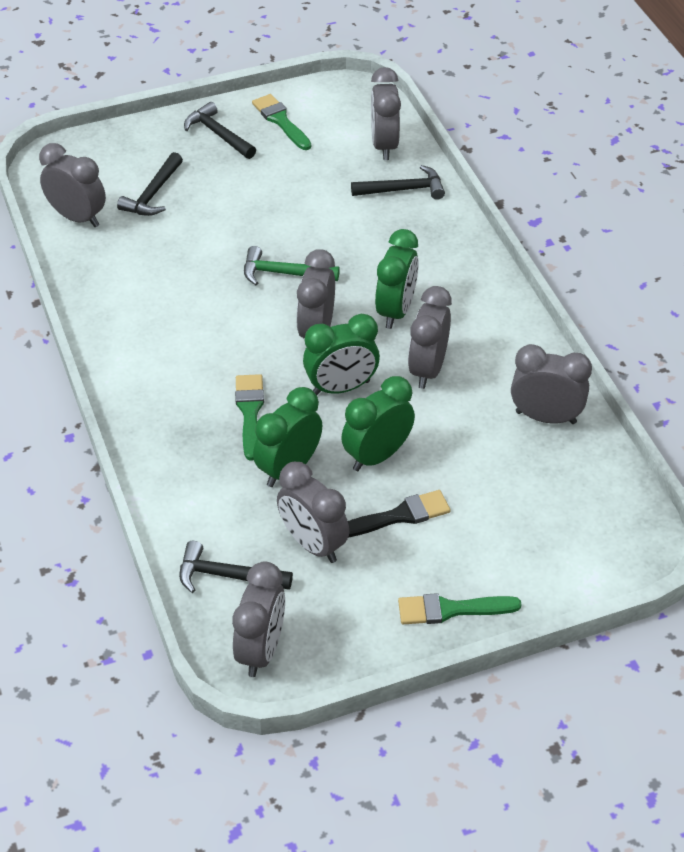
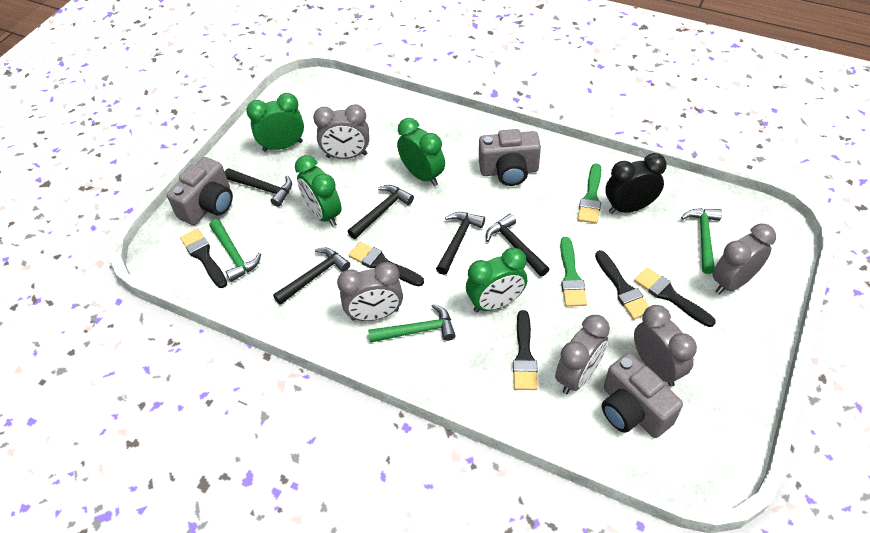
black brush: [348,490,451,538] = 1 -> [180,228,227,288] [349,242,424,286] [513,310,538,390] [595,250,650,319] [634,268,716,327] = 5
black clock: none = 0 -> [605,153,667,214] = 1
black hammer: [117,152,183,216] [179,541,293,593] [184,102,256,159] [351,165,445,200] = 4 -> [225,168,292,207] [273,248,350,305] [348,185,414,239] [436,212,485,275] [486,214,549,277] = 5
green brush: [235,374,264,460] [252,94,311,150] [398,593,522,624] = 3 -> [560,237,587,307] [578,163,601,224] = 2
green hammer: [244,246,340,285] = 1 -> [210,219,261,282] [368,304,456,343] [681,208,722,274] = 3
grey camera: none = 0 -> [167,157,233,225] [479,129,541,186] [602,353,683,438] = 3
grey clock: [39,143,106,227] [232,561,285,677] [277,462,349,563] [297,249,335,339] [371,67,401,160] [408,286,452,389] [511,344,592,424] = 7 -> [313,104,369,159] [337,262,403,321] [555,315,610,394] [634,305,697,387] [712,224,776,294] = 5

